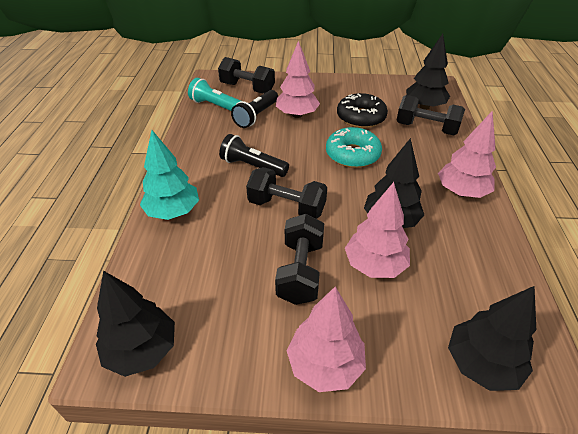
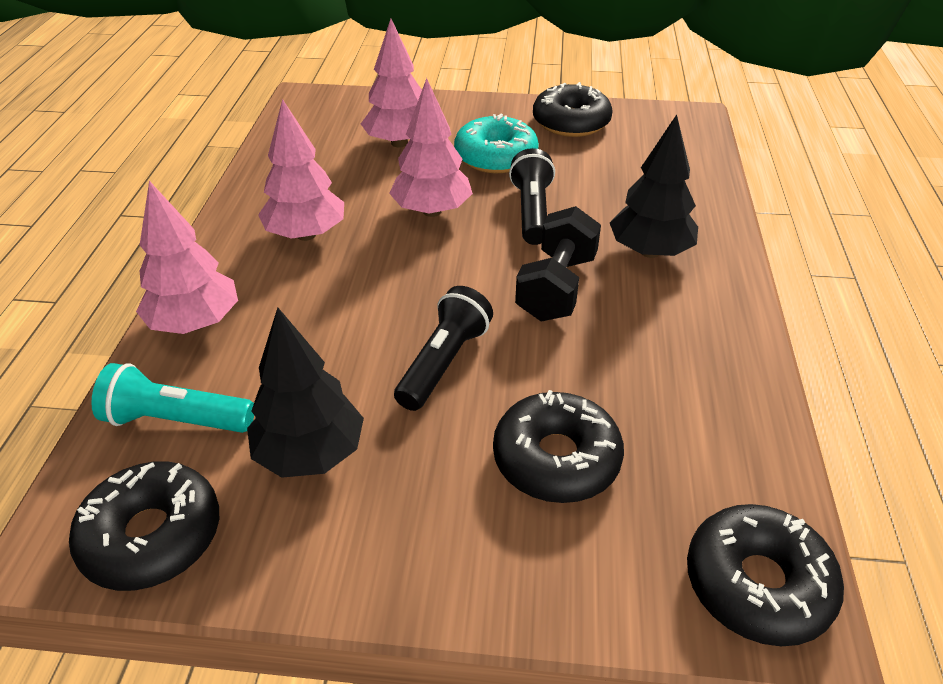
black donut: [337,93,388,128] = 1 -> [69,461,219,591] [493,390,624,503] [533,82,613,137] [687,504,844,646] = 4
black dumbbell: [218,57,275,94] [246,167,327,219] [275,214,324,305] [397,95,465,135] = 4 -> [515,206,601,321] = 1
black tree: [96,271,175,377] [364,138,424,228] [406,34,450,110] [448,286,536,391] = 4 -> [247,308,364,478] [610,115,698,258] = 2
turquoise tree: [140,130,199,220] = 1 -> none = 0

